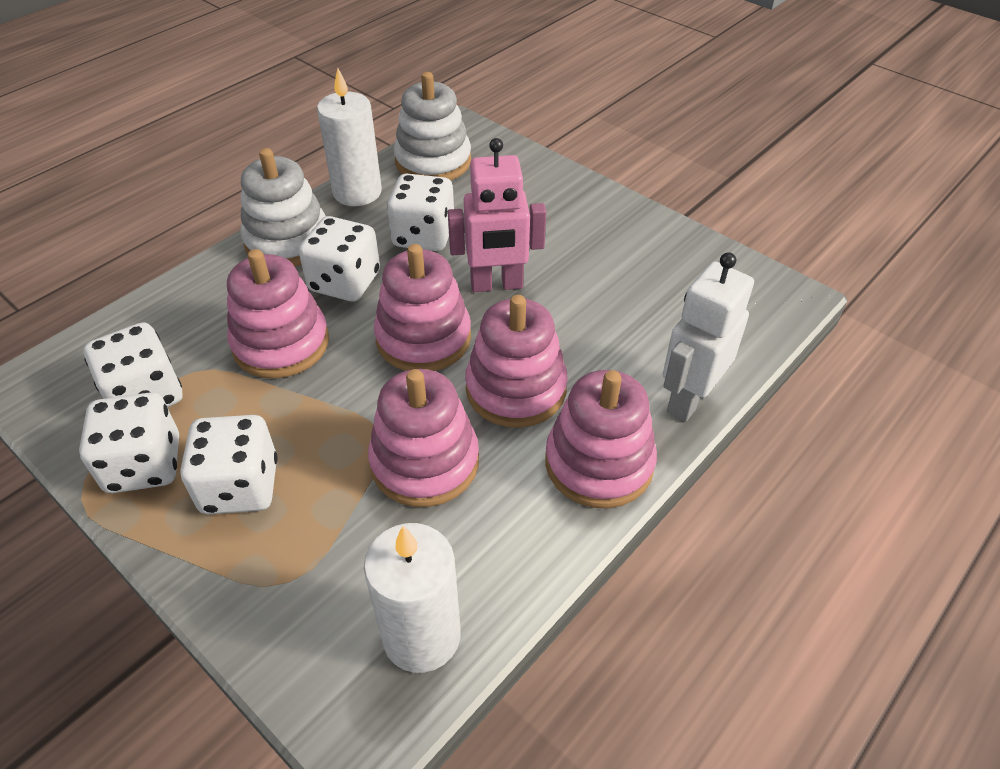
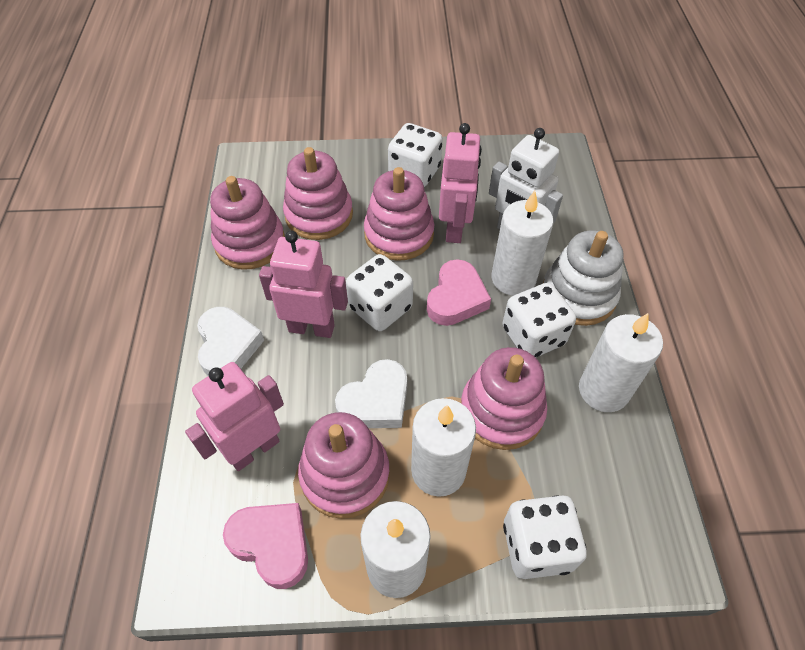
pink heart: none = 0 -> [223,503,308,589] [427,259,491,326] = 2
pink robot: [448,138,546,292] = 1 -> [185,362,284,471] [259,231,348,338] [439,123,482,243] = 3
white candle: [317,68,382,206] [364,523,461,673] = 2 -> [360,501,431,598] [411,398,476,497] [491,191,554,296] [579,313,663,412] = 4
white dice: [79,392,179,493] [84,322,183,407] [180,415,278,514] [299,216,380,302] [387,174,454,251] = 5 -> [346,254,413,331] [388,123,443,187] [502,283,576,358] [503,495,587,579] = 4
white heart: none = 0 -> [197,307,264,376] [335,359,407,428] = 2
white stacking toy: [241,148,326,266] [394,72,471,180] = 2 -> [543,231,624,326] = 1

